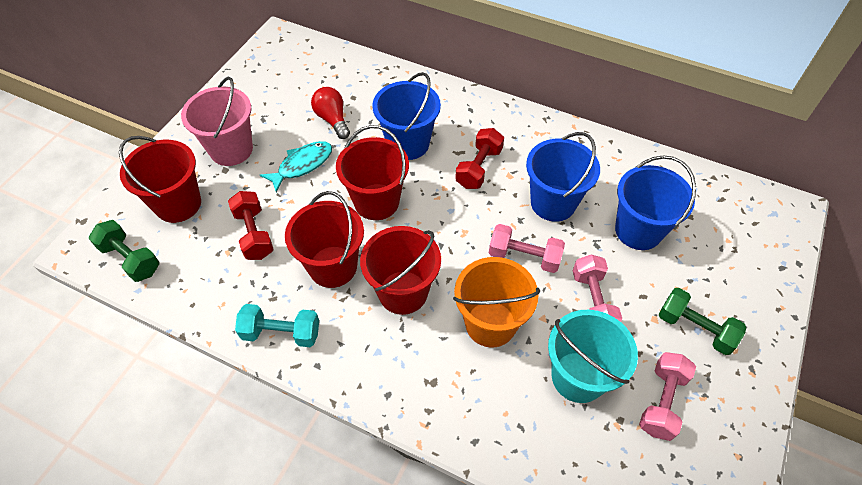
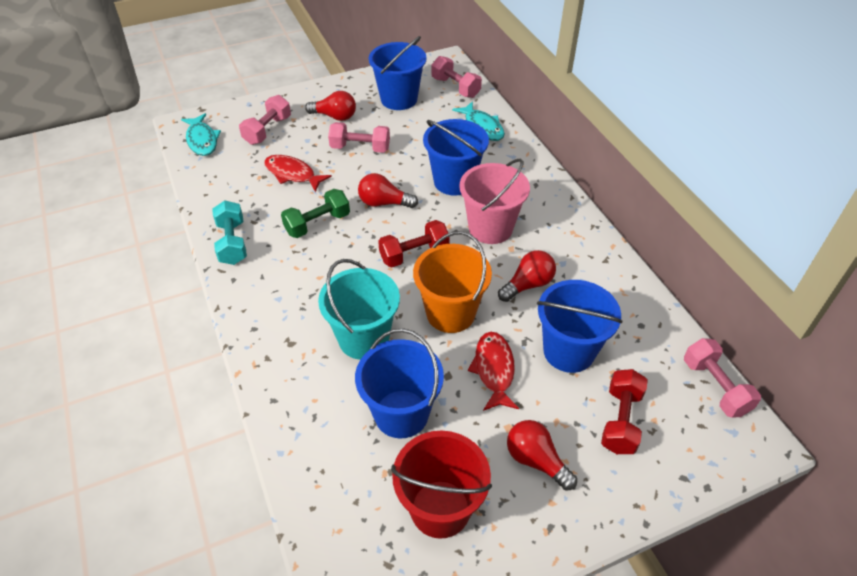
blue bucket: [372,72,441,160] [526,132,600,222] [615,155,696,250] = 3 -> [355,328,444,438] [369,36,427,110] [423,119,489,196] [537,280,622,373] = 4
green dumbbell: [88,220,159,282] [658,288,746,355] = 2 -> [281,189,350,238] = 1
pink dumbbell: [489,224,565,273] [572,255,622,322] [639,352,696,441] = 3 -> [239,95,291,145] [328,122,390,153] [431,56,482,98] [684,338,761,418] = 4
red bucket: [119,136,201,223] [285,191,364,288] [336,125,409,220] [360,226,441,315] = 4 -> [391,431,492,539] = 1
red fish: none = 0 -> [264,155,332,192] [468,332,519,411] = 2
red light bulb: [311,87,350,139] = 1 -> [305,91,356,121] [358,173,418,208] [498,250,556,302] [507,420,577,491] = 4
turquoise fish: [260,141,332,193] = 1 -> [181,113,221,156] [452,101,505,141] = 2

